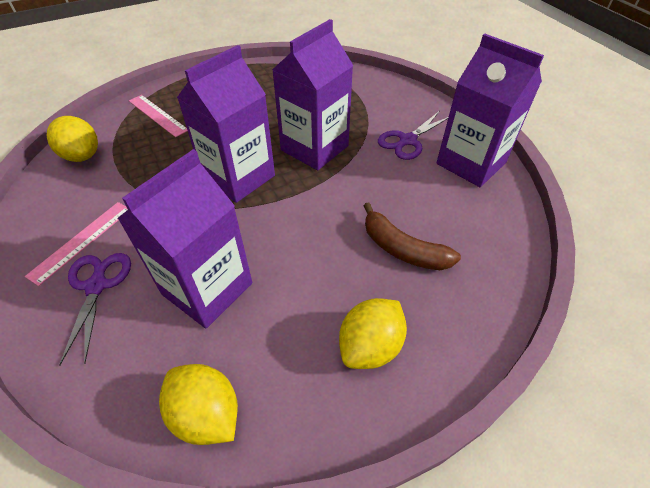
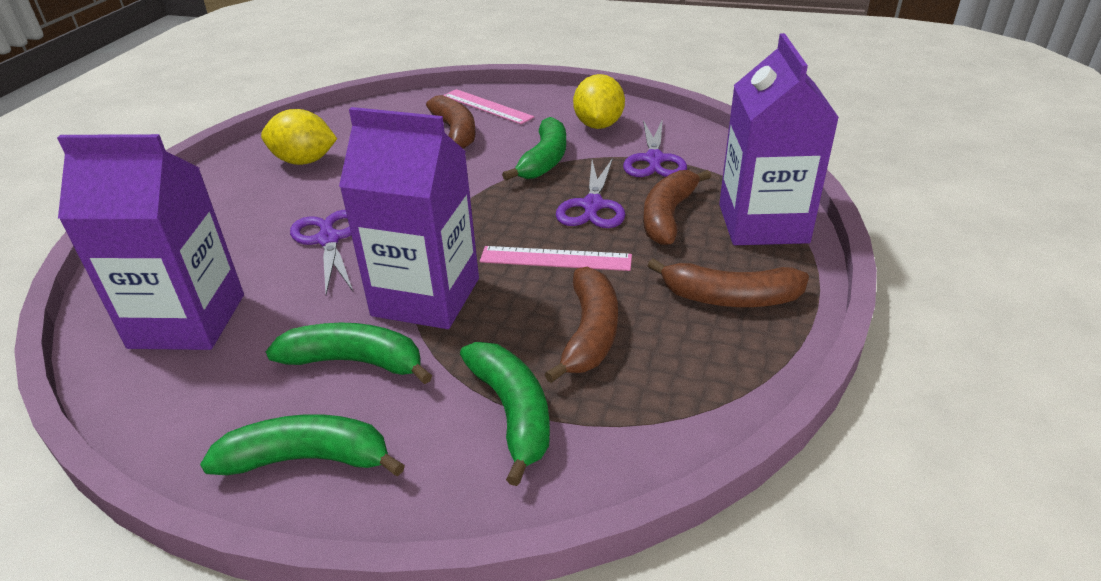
brown banana: [363,202,461,270] = 1 -> [426,95,475,149] [545,267,618,383] [643,170,711,245] [648,259,809,307] = 4
green banana: none = 0 -> [200,414,405,476] [265,323,432,384] [460,342,550,486] [502,117,566,181] = 4
purple carton: [117,149,252,328] [177,45,275,203] [272,19,353,170] [436,34,544,187] = 4 -> [57,134,244,350] [339,107,479,329] [719,33,839,245] = 3
purple scissors: [59,253,131,365] [378,111,448,160] = 2 -> [290,210,353,295] [556,158,625,228] [623,119,687,177] = 3
yellow lemon: [47,116,98,162] [159,364,238,445] [339,298,407,369] = 3 -> [261,109,337,165] [573,74,625,129] = 2

